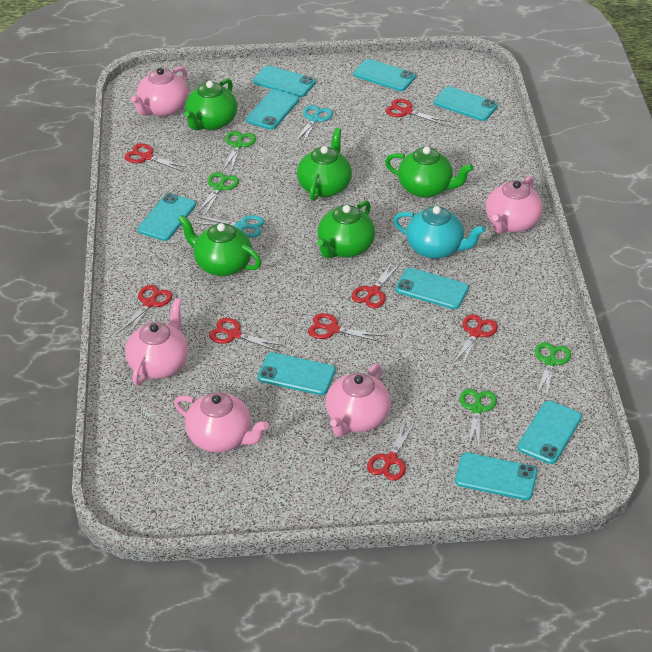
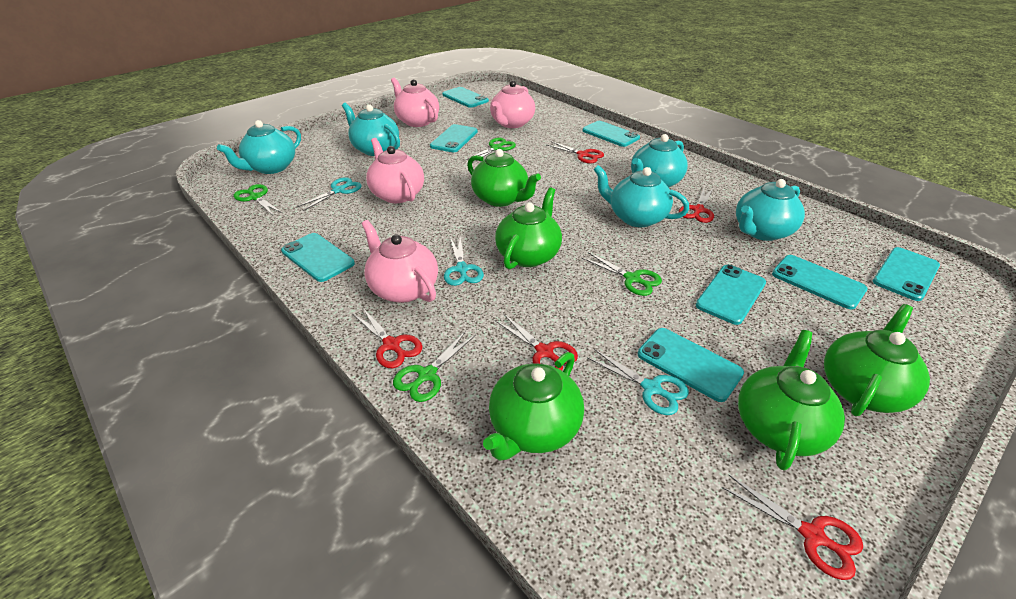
pink teapot: [125,298,188,385] [131,66,188,117] [174,392,269,453] [326,363,391,437] [486,176,543,234] = 5 -> [361,220,438,303] [366,138,424,203] [391,78,439,127] [490,80,535,128] = 4
red scissors: [120,285,172,335] [124,143,186,172] [209,318,282,351] [308,313,383,342] [351,262,401,308] [367,419,415,481] [385,99,448,125] [453,314,498,367] = 8 -> [353,307,422,368] [495,314,578,371] [547,141,604,163] [679,187,714,223] [722,475,863,580] = 5
turquoise phone: [137,193,196,241] [246,89,299,130] [253,65,316,97] [258,352,335,395] [354,59,416,91] [395,268,469,309] [434,87,498,121] [455,452,537,500] [517,401,582,464] = 9 -> [281,233,355,282] [430,124,478,152] [442,87,489,108] [583,121,640,147] [638,328,744,402] [696,265,766,325] [772,255,868,310] [873,247,940,301] = 8
turquoise scissors: [195,215,265,238] [295,105,333,144] = 2 -> [297,177,362,211] [444,238,484,286] [587,349,689,415] = 3
turquoise teapot: [393,206,485,259] = 1 -> [217,120,301,174] [342,103,400,156] [593,165,689,227] [631,134,688,187] [736,179,805,241] = 5

